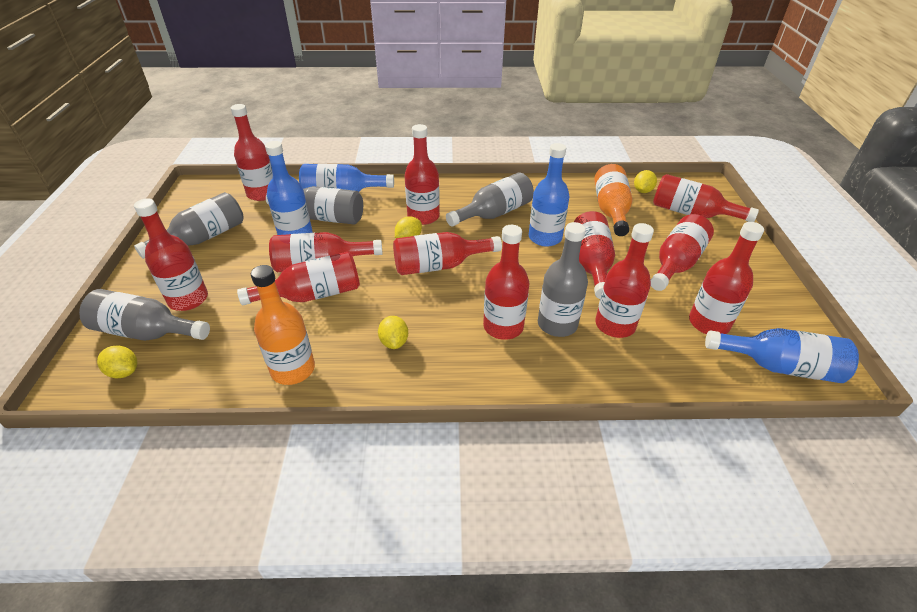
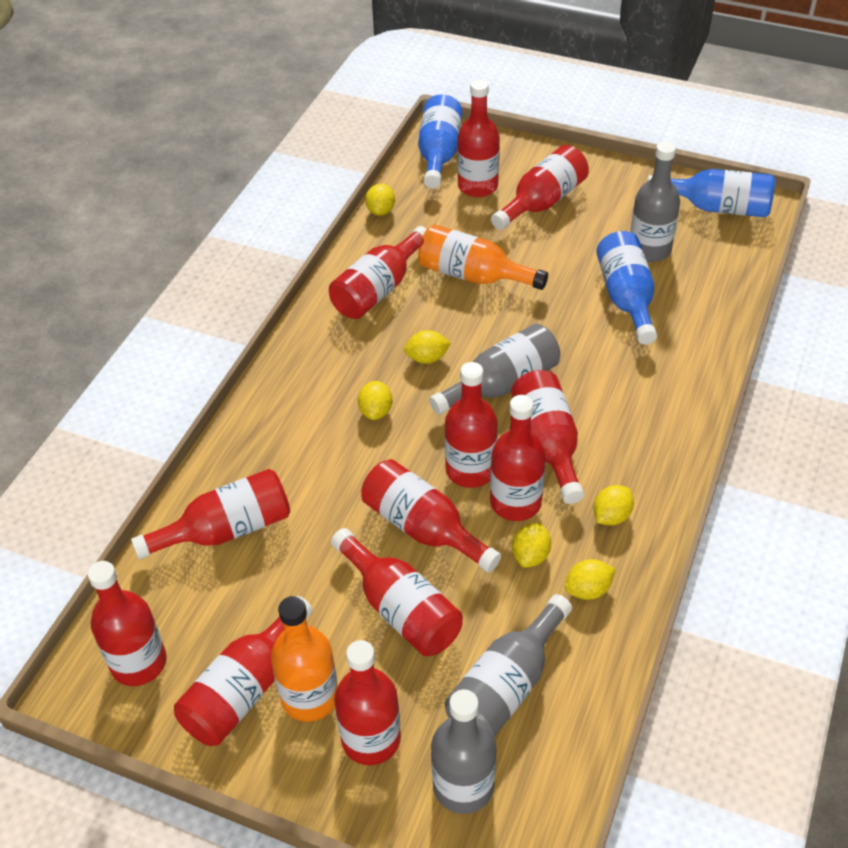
blue bottle: [265,141,313,235] [299,164,394,192] [529,143,569,247] [705,328,859,383] = 4 -> [418,94,462,189] [596,231,657,345] [648,169,775,217] = 3
grey bottle: [79,289,210,341] [134,192,244,259] [266,186,363,225] [446,172,534,226] [538,222,588,337] = 5 -> [429,324,560,415] [431,689,496,814] [445,594,572,737] [630,141,680,262] = 4
yellow lemon: [97,346,137,378] [378,316,408,349] [395,217,422,238] [634,170,657,193] = 4 -> [358,381,392,420] [365,184,395,216] [404,330,451,364] [512,523,551,568] [565,559,615,600] [594,485,634,526] = 6

